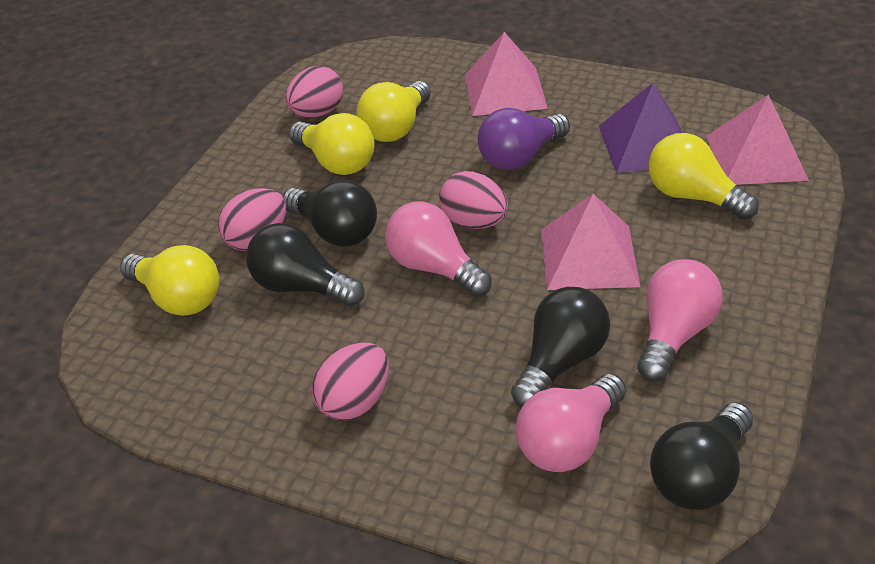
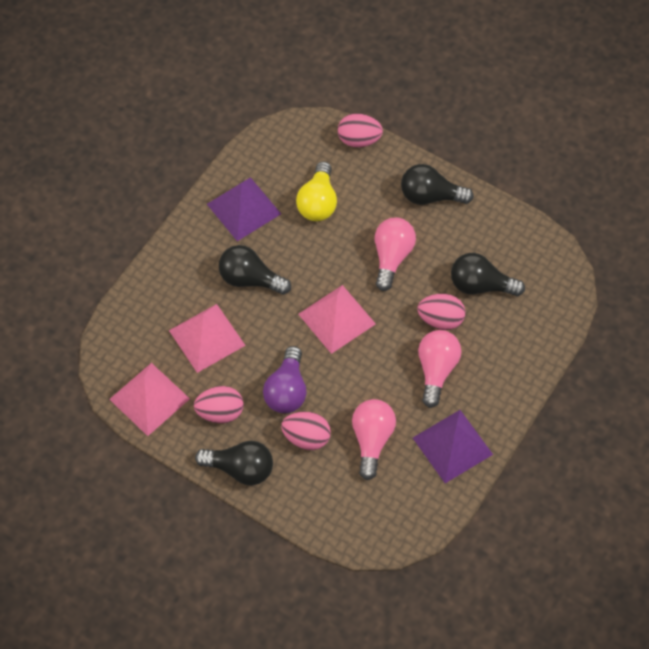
purple pyramid: [599,83,682,173] = 1 -> [207,177,281,241] [413,410,493,483] = 2
yellow light bulb: [120,245,220,316] [289,113,375,175] [357,81,431,142] [648,133,759,220] = 4 -> [296,161,337,221] = 1

